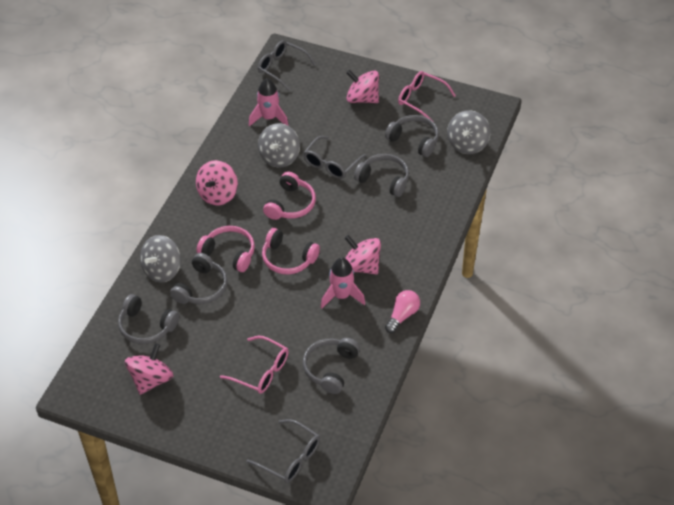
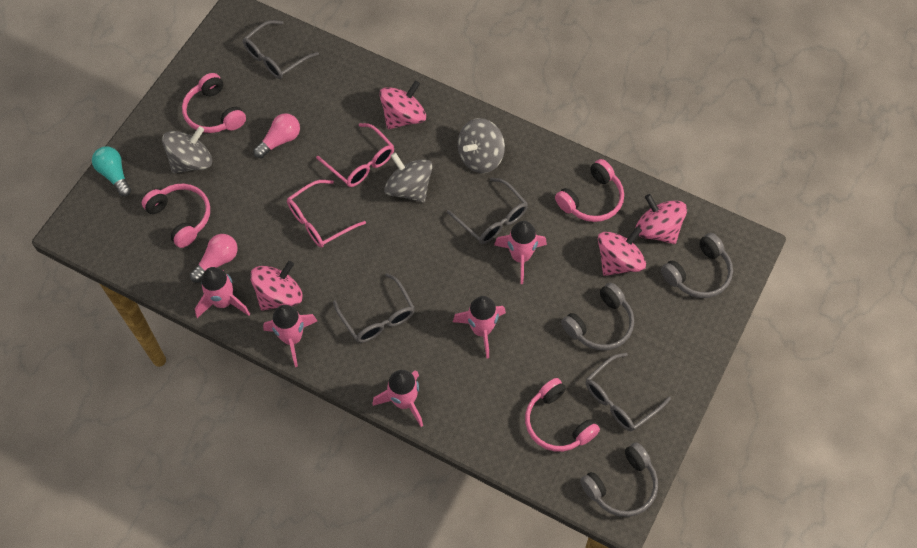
grey glasses: [246,419,320,483] [258,40,316,91] [303,136,367,179] = 3 -> [243,20,319,79] [333,273,415,343] [447,178,528,244] [586,353,671,431] = 4
grey headphones: [118,294,179,344] [170,253,228,304] [303,338,360,394] [354,154,409,197] [385,115,439,157] = 5 -> [561,282,634,350] [580,442,658,517] [661,233,733,298] = 3
pink headphones: [196,226,255,272] [262,228,320,275] [263,172,316,220] = 3 -> [142,184,210,248] [182,73,246,133] [525,378,600,452] [555,159,624,222] = 4
pink light bulb: [385,290,420,333] = 1 -> [190,234,238,283] [253,113,300,158] = 2
pink rocket: [249,78,288,126] [321,257,365,308] = 2 -> [195,267,250,318] [263,305,317,367] [373,370,423,427] [453,296,506,358] [494,221,547,284] = 5
turquoise light bulb: none = 0 -> [92,146,131,197] = 1

